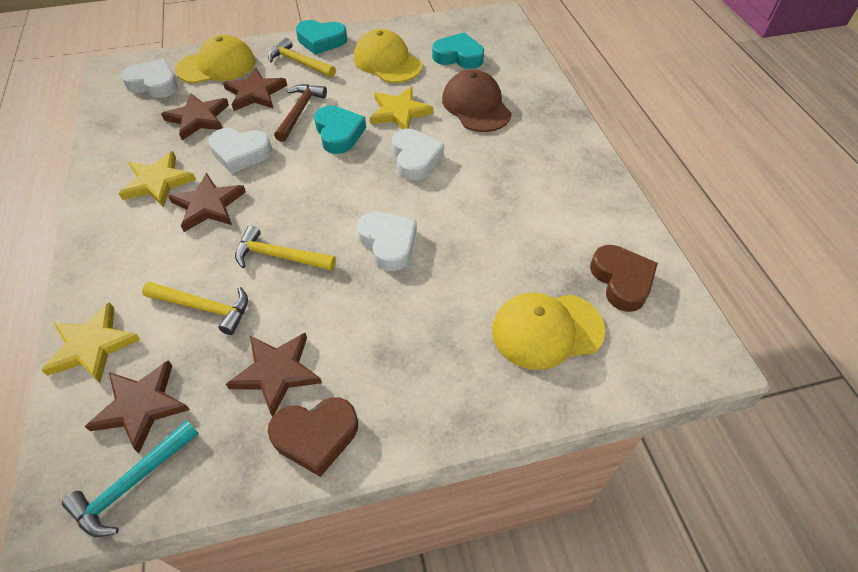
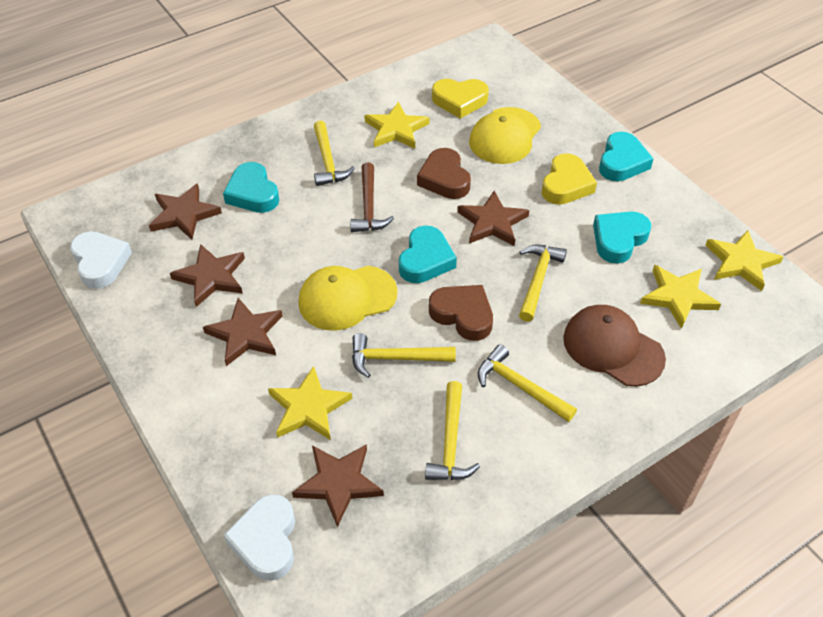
turquoise hammer: [62,420,199,537] = 1 -> none = 0
turquoise heart: [296,20,347,55] [314,105,366,154] [432,32,484,69] = 3 -> [223,162,279,213] [399,225,457,283] [593,212,651,264] [599,132,654,181] = 4
white heart: [121,59,178,98] [208,128,272,173] [357,212,417,271] [392,129,444,181] = 4 -> [70,231,132,289] [224,494,295,581] = 2
yellow cap: [176,35,255,84] [354,29,422,83] [492,293,605,370] = 3 -> [298,266,397,331] [469,107,541,164] = 2
yellow hammer: [142,282,248,335] [235,226,336,271] [268,38,336,78] = 3 -> [314,121,355,186] [352,333,456,378] [425,381,480,480] [478,344,577,422] [519,245,567,322] = 5
yellow heart: none = 0 -> [432,79,489,119] [541,153,597,205] = 2
yellow star: [41,302,141,383] [118,151,196,207] [370,87,433,129] = 3 -> [268,366,352,440] [364,102,430,149] [640,265,721,329] [705,230,783,291] = 4

